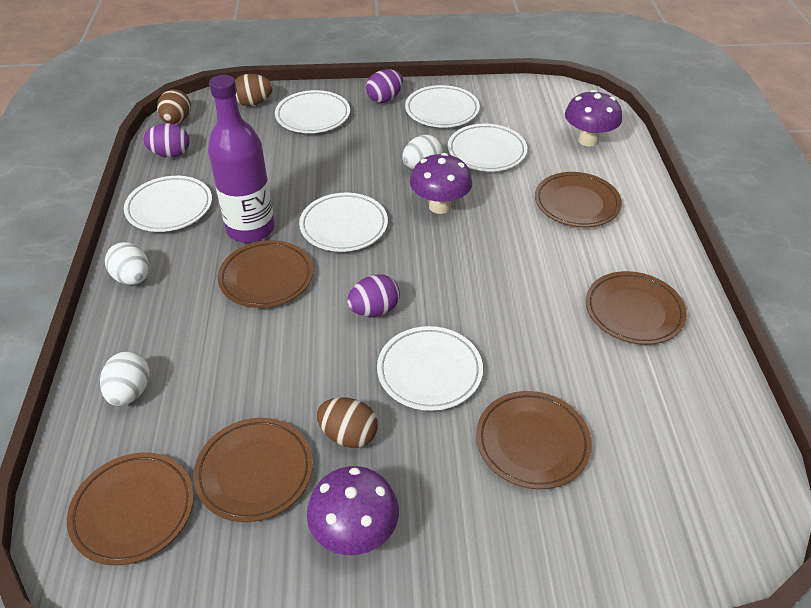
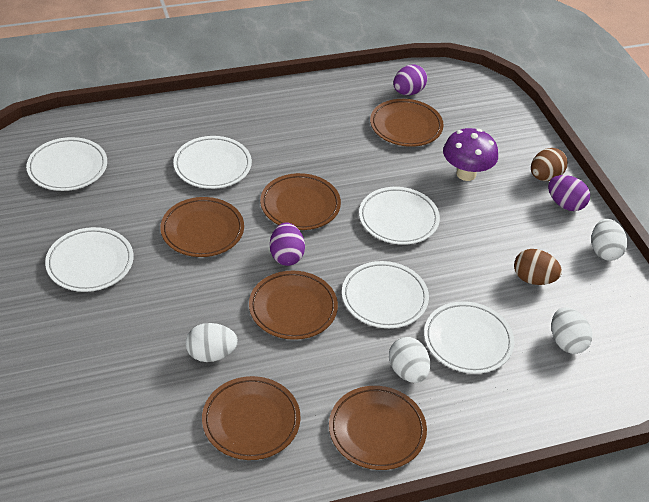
brown egg: [157,89,191,124] [235,74,273,106] [317,397,378,448] = 3 -> [514,249,562,285] [531,148,568,181] = 2
purple bottle: [208,75,275,243] = 1 -> none = 0
purple mushroom: [307,466,399,555] [410,153,472,214] [565,90,622,147] = 3 -> [443,128,498,181] = 1
white egg: [100,351,150,406] [105,242,149,285] [402,135,443,169] = 3 -> [186,323,238,362] [389,337,430,383] [552,307,592,354] [591,219,627,261] = 4

